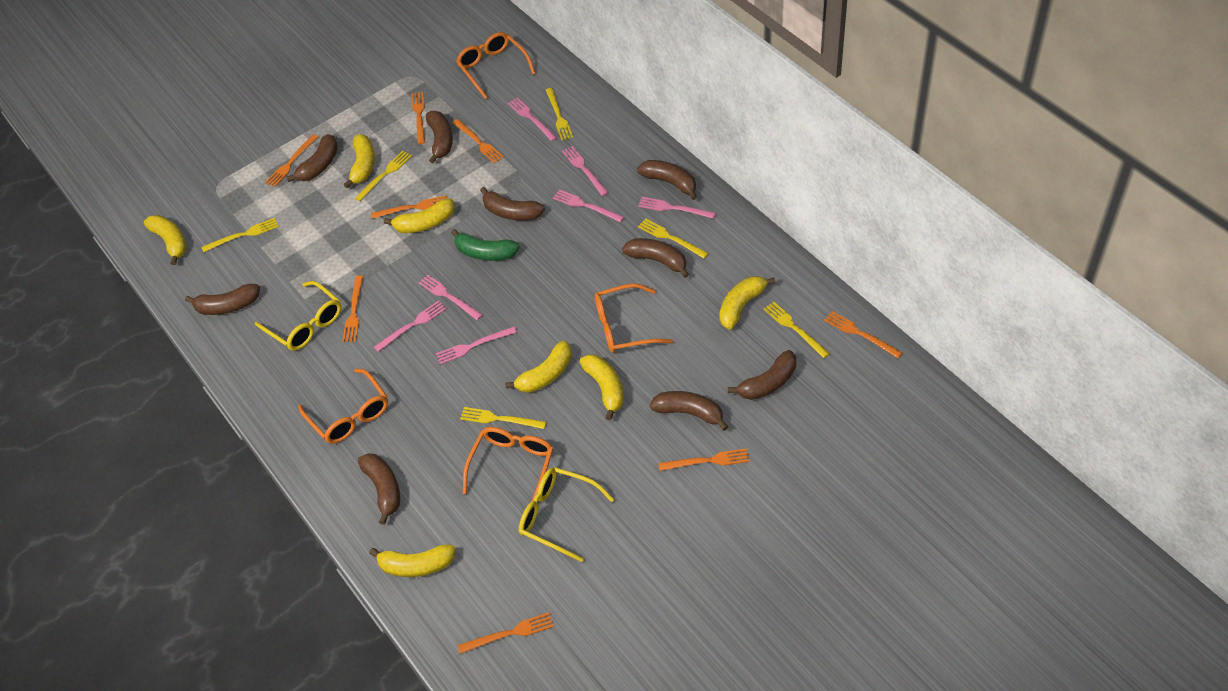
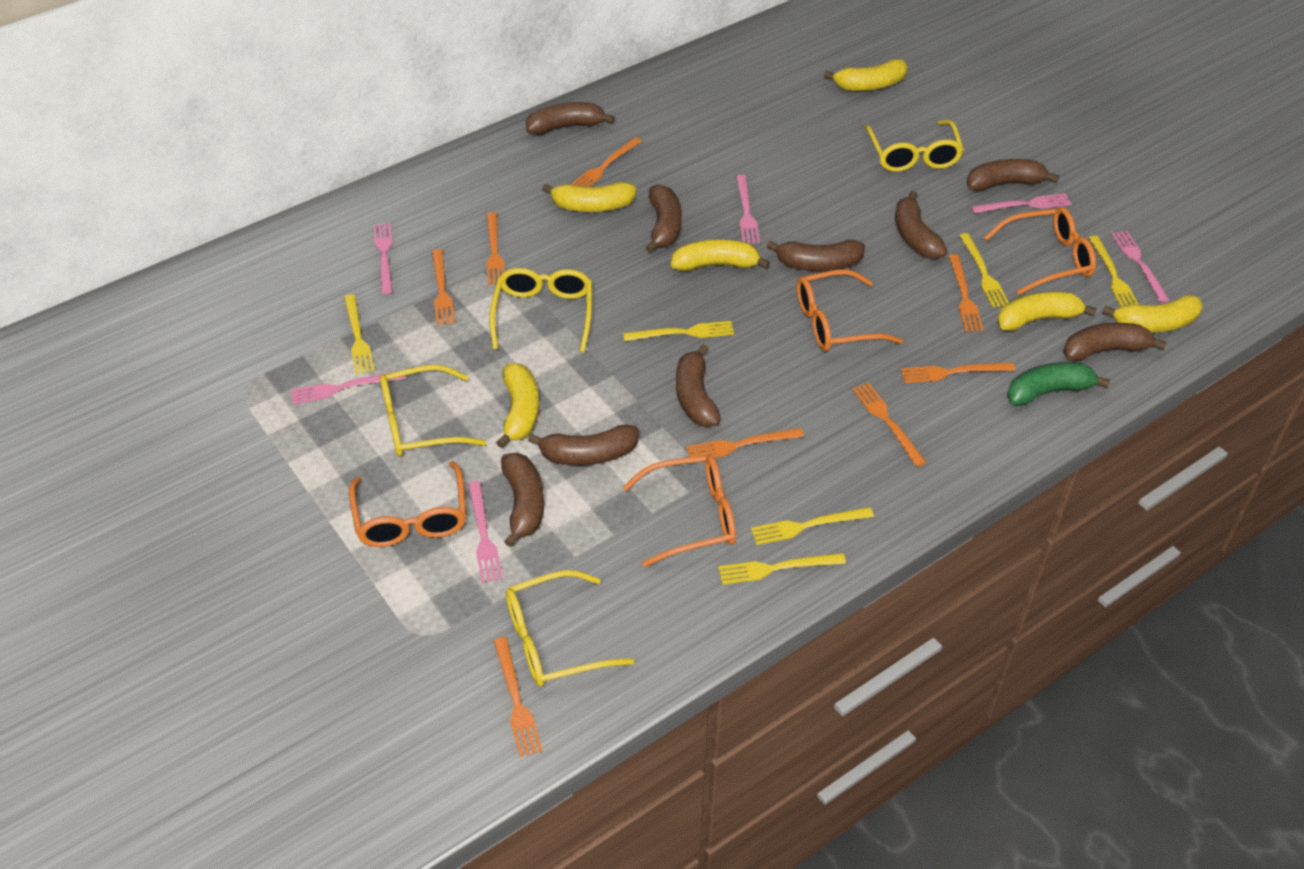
pink fork: [374,301,447,352] [418,275,483,320] [436,326,517,364] [508,97,557,141] [553,189,624,222] [562,146,609,196] [638,197,716,219] = 7 -> [290,372,406,405] [374,223,393,294] [468,481,503,583] [736,175,760,244] [971,193,1072,213] [1111,231,1170,303] = 6
yellow banana: [144,215,187,265] [344,134,375,188] [369,545,456,577] [384,199,455,233] [505,341,572,393] [580,354,624,420] [720,276,776,329] = 7 -> [496,363,539,448] [542,182,637,212] [671,239,770,271] [824,59,908,91] [997,291,1097,331] [1102,295,1203,333] = 6
yellow glasses: [255,281,341,351] [519,467,614,562] = 2 -> [380,365,486,457] [490,268,592,352] [506,570,635,687] [865,120,964,172] = 4

